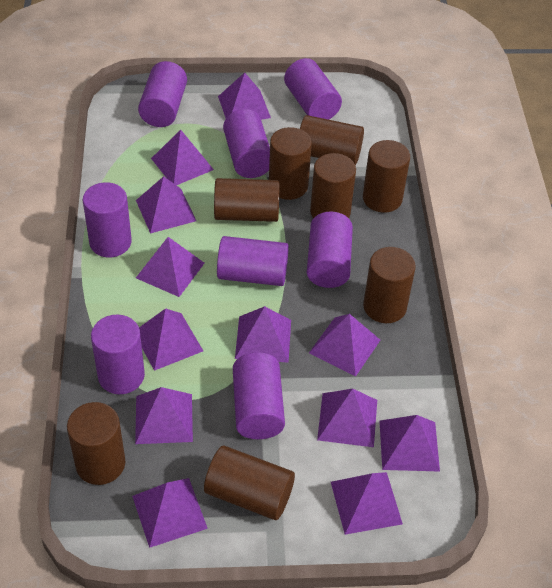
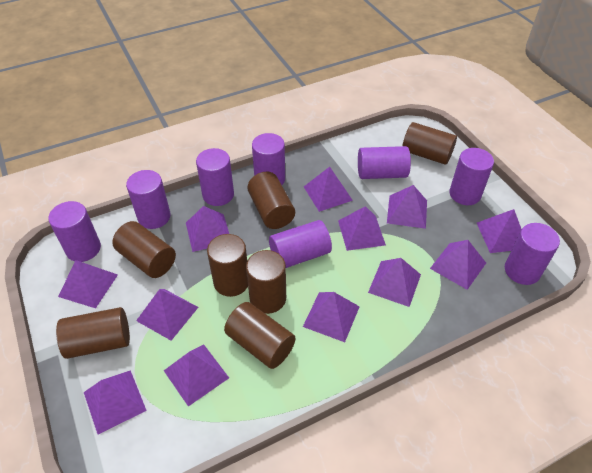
brown cylinder: [67,402,125,485] [204,446,295,520] [214,178,279,222] [269,127,312,200] [300,115,364,165] [310,153,356,219] [363,140,410,213] [363,247,416,323] = 8 -> [56,307,130,359] [112,221,176,278] [207,234,248,297] [224,302,295,369] [246,250,286,314] [247,171,295,229] [402,122,457,165] = 7

